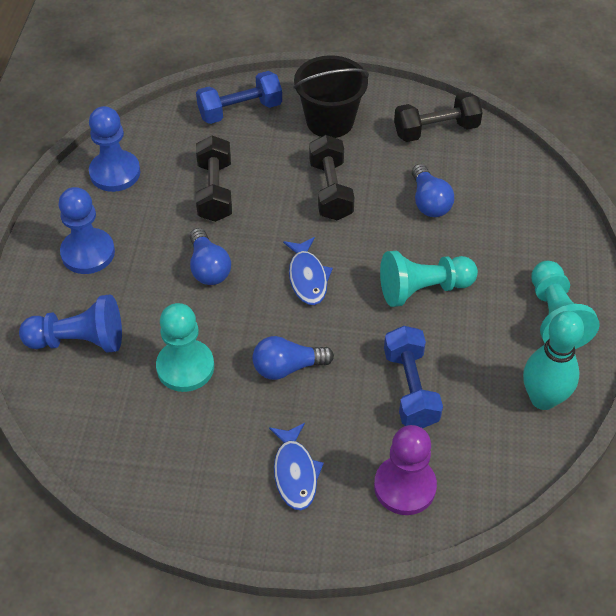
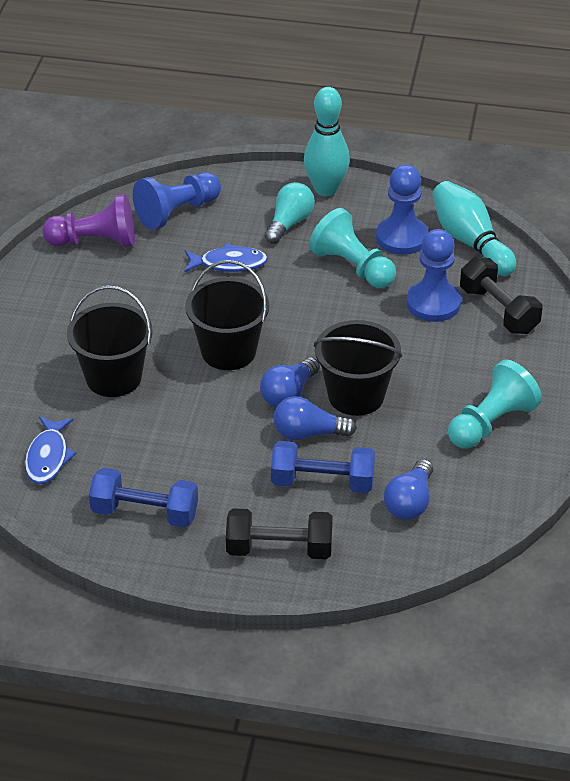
black bucket: [293,55,369,138] = 1 -> [67,285,153,397] [185,260,269,370] [314,320,402,416] = 3
black dumbbell: [196,136,232,222] [309,135,355,220] [394,92,483,142] = 3 -> [226,508,333,559] [460,257,543,334] = 2
turquoise bowling pin: [523,311,584,410] = 1 -> [304,87,350,196] [432,181,516,276] = 2
turquoise light bulb: none = 0 -> [265,182,315,244] = 1
turquoise pawn: [156,303,214,392] [380,251,478,307] [531,261,600,349] = 3 -> [309,208,396,288] [448,360,542,448] = 2

